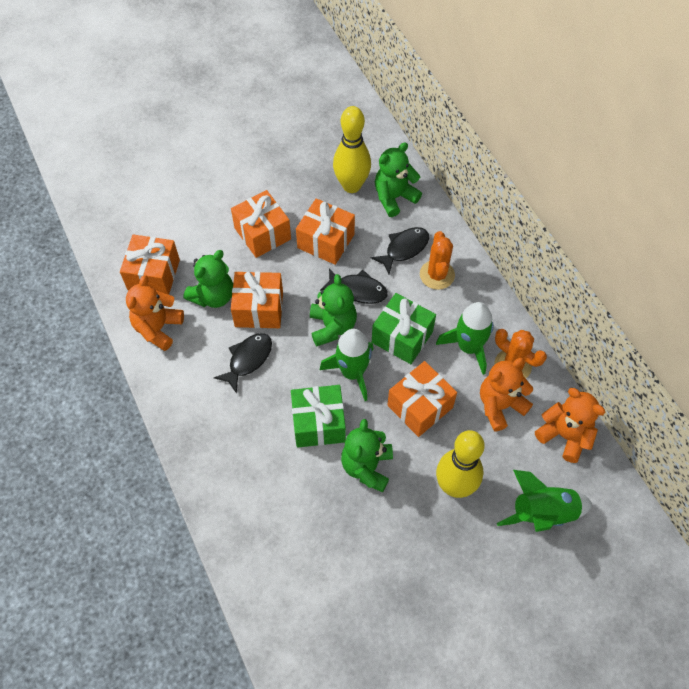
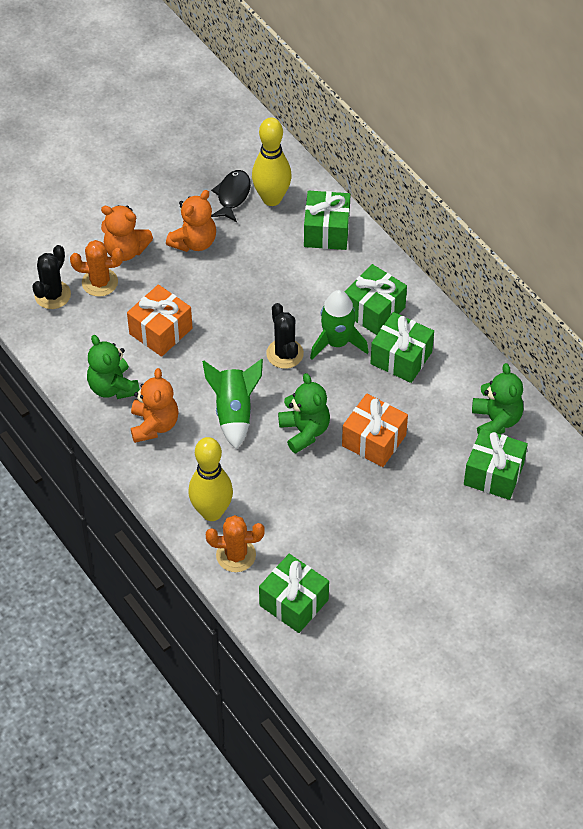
black cactus: none = 0 -> [32,245,71,309] [266,303,304,369] = 2
black fish: [214,333,272,394] [320,268,388,304] [371,227,429,274] = 3 -> [211,170,251,222] = 1
green gift: [291,385,346,448] [372,293,436,364] = 2 -> [259,554,329,633] [304,191,350,250] [345,264,407,335] [370,312,434,383] [464,428,528,500] = 5
green rocket: [320,329,374,401] [436,302,494,375] [497,470,592,532] = 3 -> [202,359,263,449] [310,290,368,360] = 2
green teddy bear: [183,250,233,308] [310,274,357,347] [341,419,393,493] [375,142,422,217] = 4 -> [87,335,140,399] [278,373,330,454] [472,363,523,434] = 3
orange gift: [120,234,180,295] [231,190,291,258] [231,272,283,328] [296,199,355,265] [387,361,457,437] = 5 -> [127,284,192,357] [342,393,408,467] = 2

